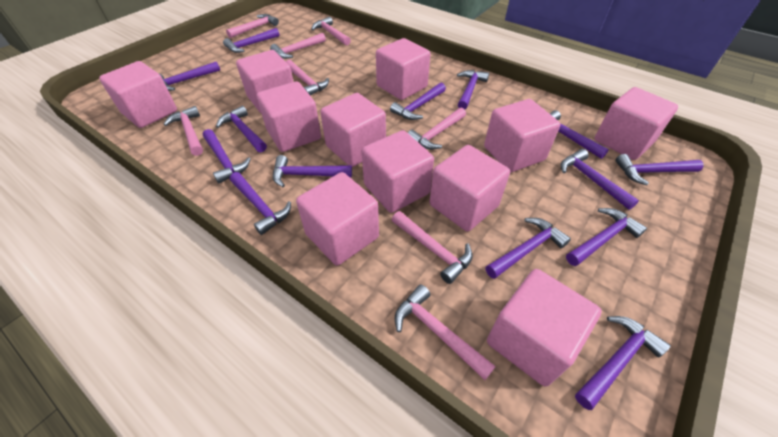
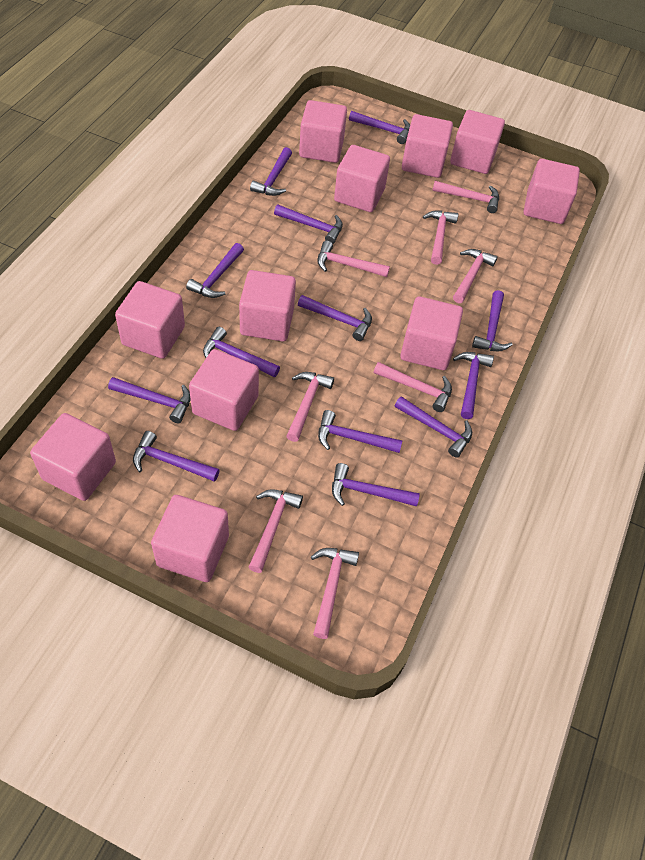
purple hammer: [160,62,220,91] [203,129,251,184] [216,106,267,152] [223,28,280,53] [230,172,291,235] [273,155,352,187] [390,83,446,120] [457,70,489,110] [485,218,571,279] [550,110,609,159] [561,149,639,210] [566,208,647,266] [575,316,671,410] [616,154,704,185] = 14 -> [108,377,191,423] [133,431,220,482] [186,243,244,298] [203,327,280,378] [250,147,292,196] [274,205,343,244] [298,295,372,341] [318,410,403,453] [332,463,420,507] [349,111,410,144] [395,396,472,458] [453,352,494,419] [472,290,512,351] = 13

